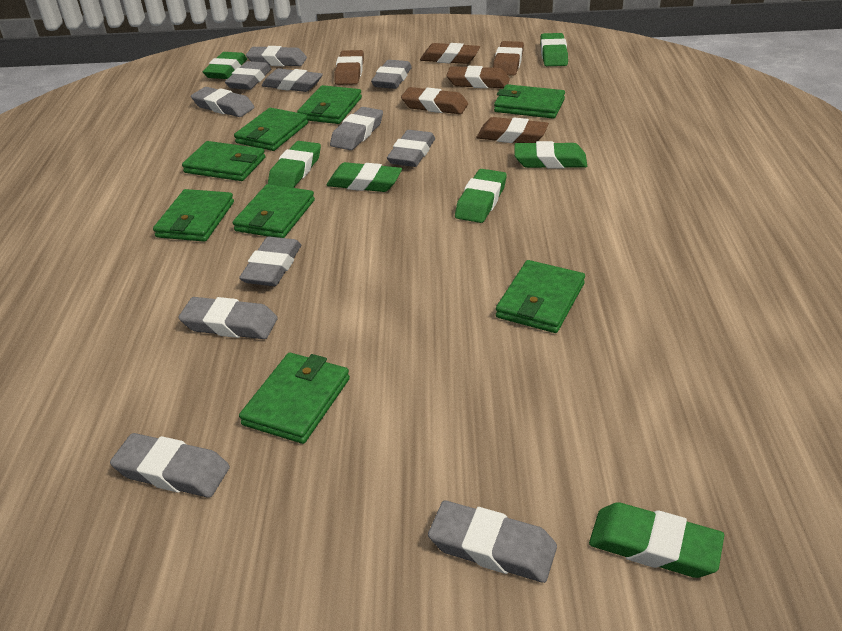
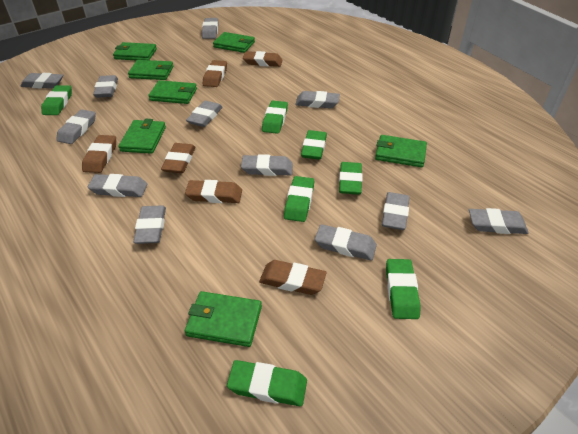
green wallet: [153,189,234,242] [182,141,265,181] [233,184,315,238] [234,108,308,151] [239,353,350,444] [297,85,362,124] [494,84,565,119] [496,260,585,333] = 8 -> [113,42,157,60] [118,119,166,154] [128,60,173,80] [148,80,197,104] [185,291,262,347] [213,32,255,53] [375,135,427,168] = 7
grey eraser: [110,433,230,498] [178,297,278,339] [191,87,255,117] [225,61,271,90] [239,237,301,286] [246,46,307,66] [262,68,323,92] [330,107,383,150] [371,60,412,89] [387,130,435,167] [428,501,557,583] = 11 -> [21,73,63,88] [56,109,96,144] [88,174,147,197] [93,75,118,98] [133,205,166,244] [186,101,223,127] [202,18,218,39] [241,154,293,176] [295,91,340,108] [315,224,377,261] [382,192,410,230] [469,208,529,234] = 12

